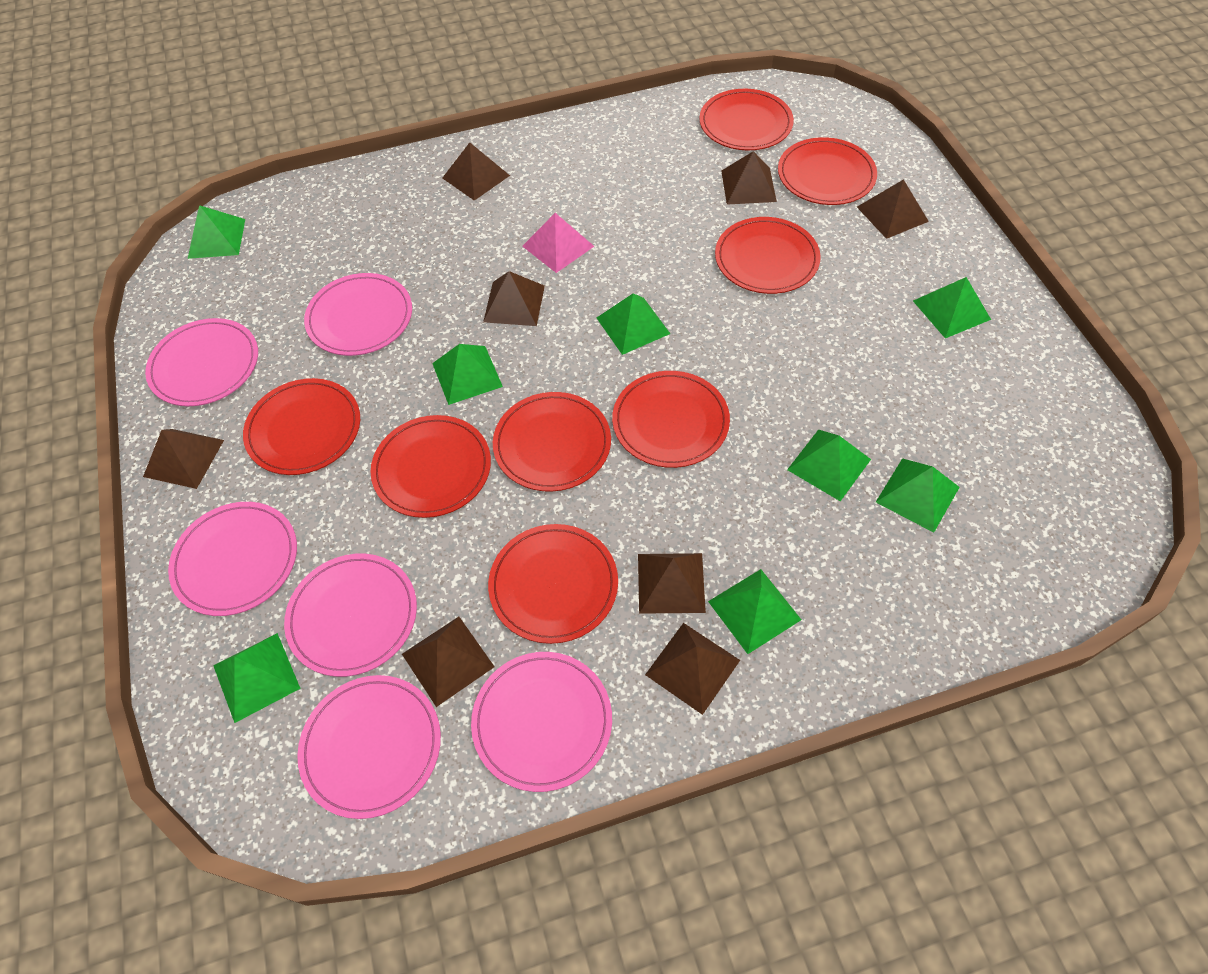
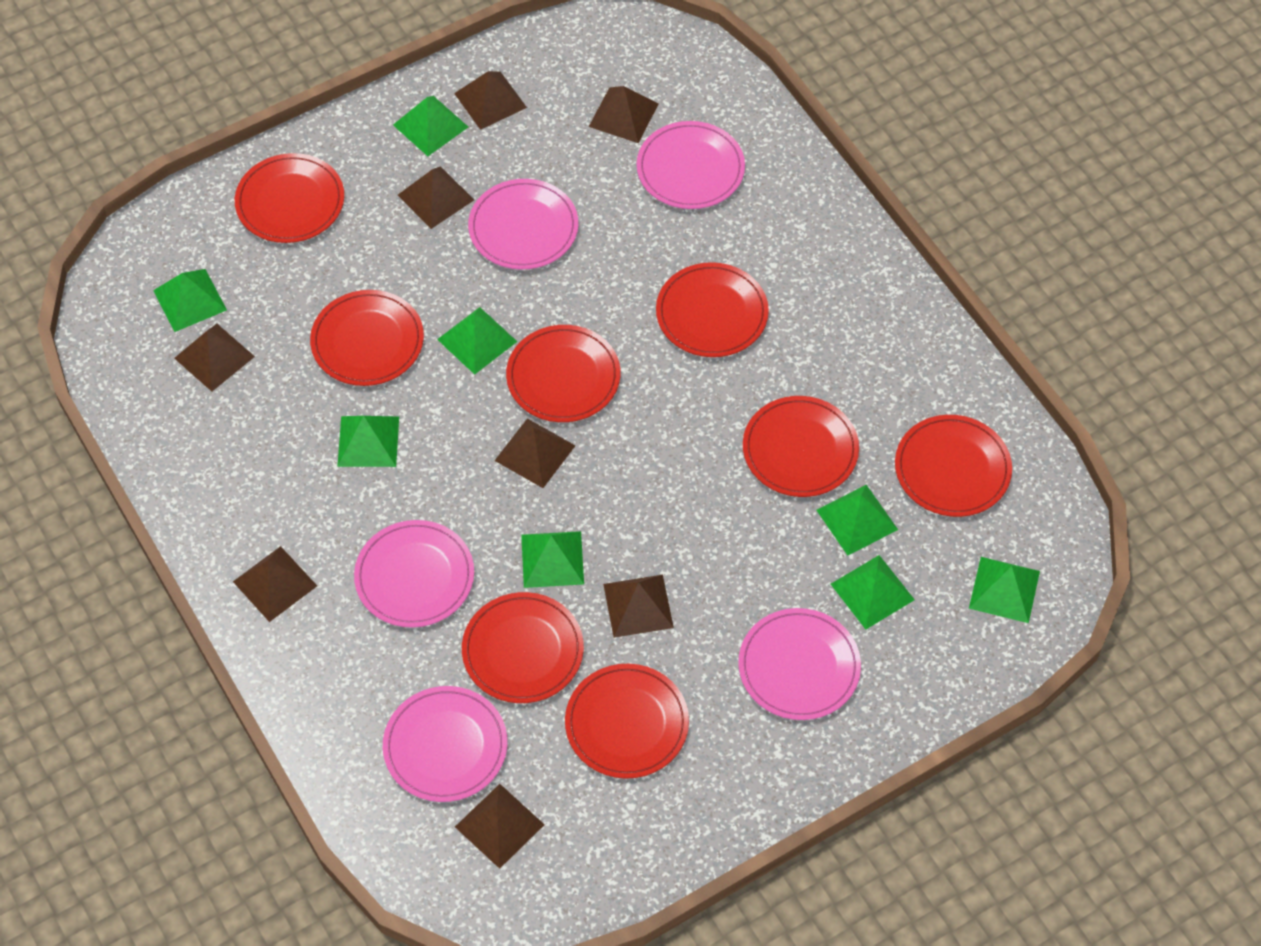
pink plate: [145,318,258,406] [168,502,297,616] [284,554,417,677] [297,675,441,819] [304,273,412,356] [471,652,612,792] = 6 -> [354,520,474,627] [383,686,507,802] [468,179,578,270] [636,121,745,209] [738,608,861,720] = 5
pink pyramid: [522,213,594,273] = 1 -> none = 0

